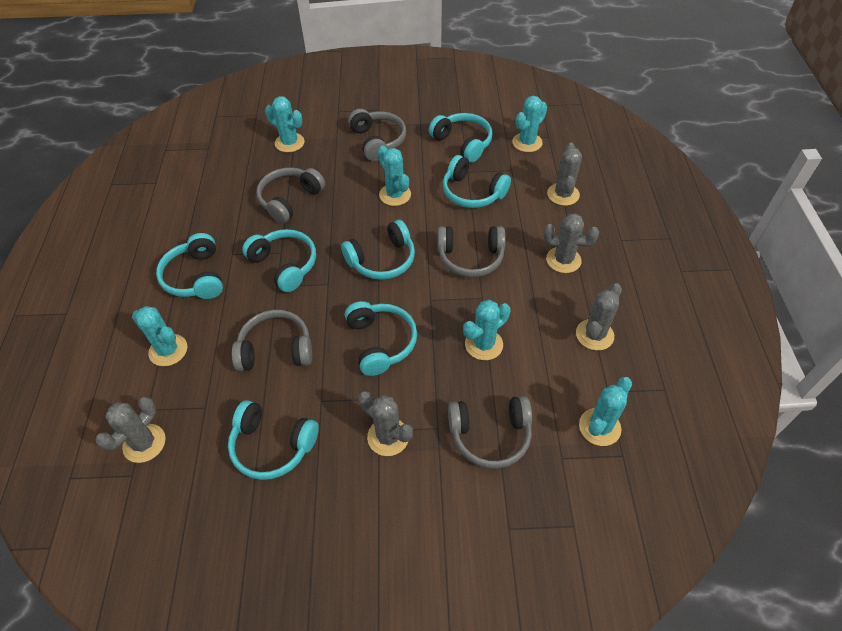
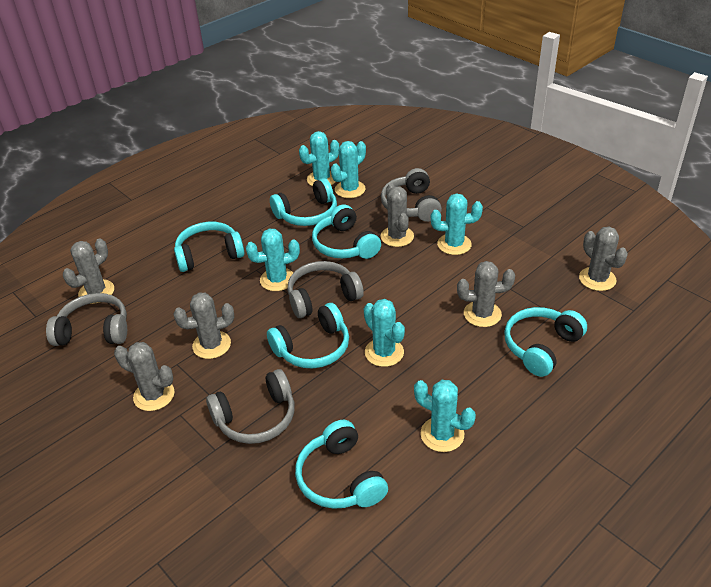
grey cactus: [96,397,165,463] [358,391,413,456] [543,214,599,273] [547,143,582,206] [576,283,622,351] = 5 -> [63,238,114,304] [114,342,175,411] [173,293,234,359] [381,183,414,247] [457,261,515,327] [579,227,628,291] = 6
grey headphones: [232,310,312,371] [256,167,325,224] [348,109,406,161] [438,226,506,277] [448,396,532,469] = 5 -> [46,293,127,346] [206,369,294,444] [287,261,364,318] [381,168,442,222] = 4
turquoise headphones: [156,233,223,299] [228,400,319,480] [242,229,316,292] [341,220,415,280] [345,301,417,376] [429,113,493,163] [442,155,511,208] = 7 -> [174,222,244,272] [267,303,349,368] [270,178,337,226] [295,420,388,509] [312,204,381,259] [504,307,587,377] = 6

